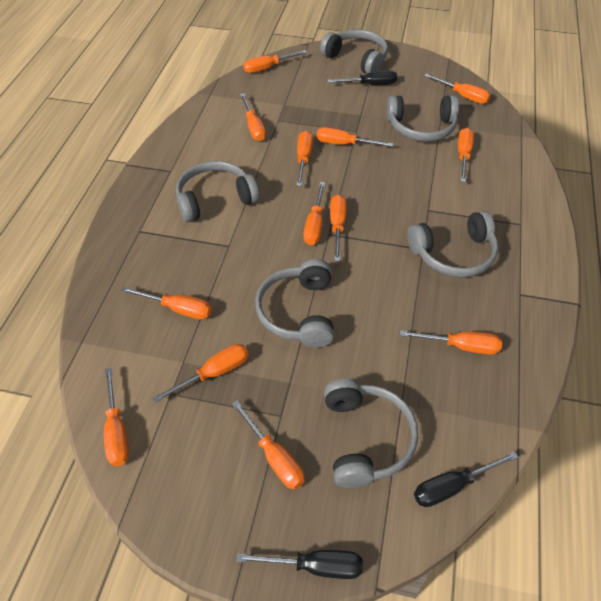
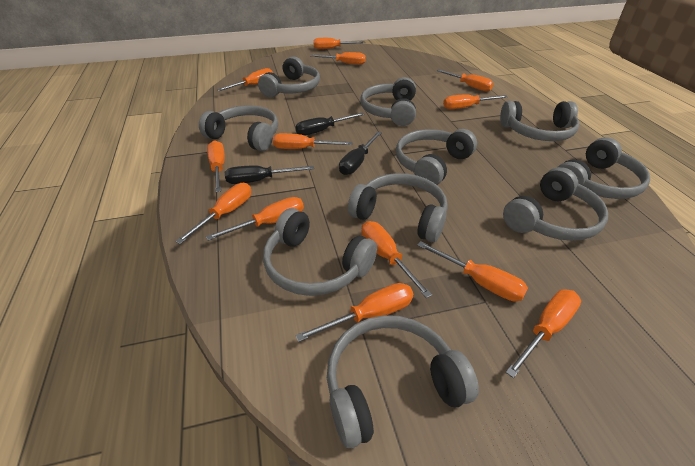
grey headphones: [176,161,259,222] [255,259,334,348] [320,29,388,74] [324,379,418,488] [386,95,459,142] [408,211,498,277] = 6 -> [199,105,278,151] [258,56,320,97] [263,208,377,296] [327,315,479,448] [348,173,448,242] [360,77,416,126] [396,129,477,185] [500,101,579,141] [503,167,608,241] [558,137,650,199] = 10

